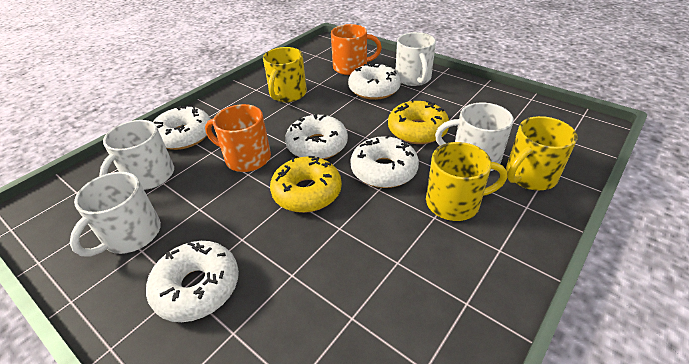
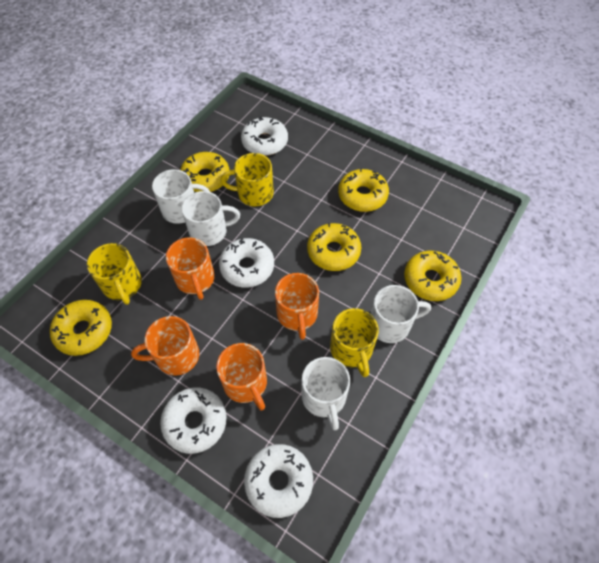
orange mug: [205,104,271,172] [331,24,382,75] = 2 -> [131,316,199,376] [166,238,215,300] [216,343,267,411] [275,273,319,340] = 4
white donut: [146,241,239,322] [153,106,212,150] [285,114,348,159] [348,63,401,100] [350,135,419,188] = 5 -> [160,388,227,454] [219,238,274,288] [241,117,288,156] [244,444,313,518] = 4
yellow donut: [270,156,342,213] [388,99,449,144] = 2 -> [50,300,112,356] [180,152,229,192] [307,223,361,271] [338,168,389,212] [404,251,461,301] = 5

